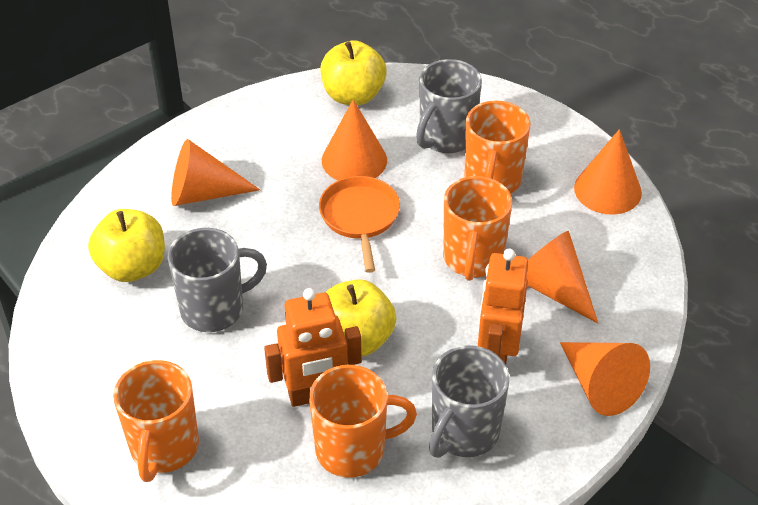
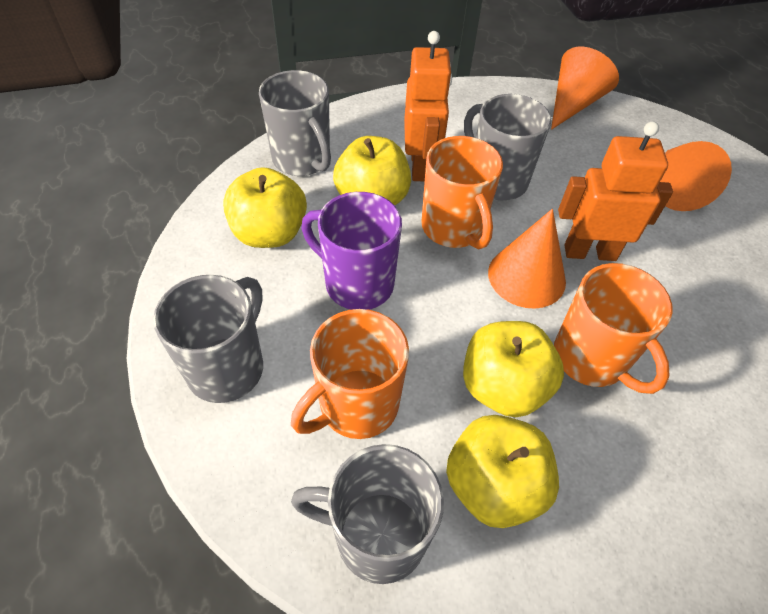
grey mug: [167,228,267,332] [416,59,482,153] [429,345,509,458] = 3 -> [153,275,263,403] [259,70,331,176] [291,444,444,584] [464,94,551,200] = 4
orange cone: [171,139,260,206] [322,99,387,180] [526,231,598,323] [560,342,650,416] [574,129,642,215] = 5 -> [488,209,566,309] [551,47,619,130] [660,141,732,211] = 3
orange mug: [113,360,199,482] [309,365,417,478] [443,176,512,281] [464,100,530,194] = 4 -> [291,309,409,439] [421,136,503,249] [554,263,673,394] = 3
orange pan: [319,176,400,273] = 1 -> none = 0
purple mug: none = 0 -> [301,192,402,310] = 1
yellow apple: [88,209,165,282] [320,40,387,105] [325,279,396,357] = 3 -> [223,167,307,248] [333,136,411,205] [446,415,559,528] [463,321,564,417] = 4

